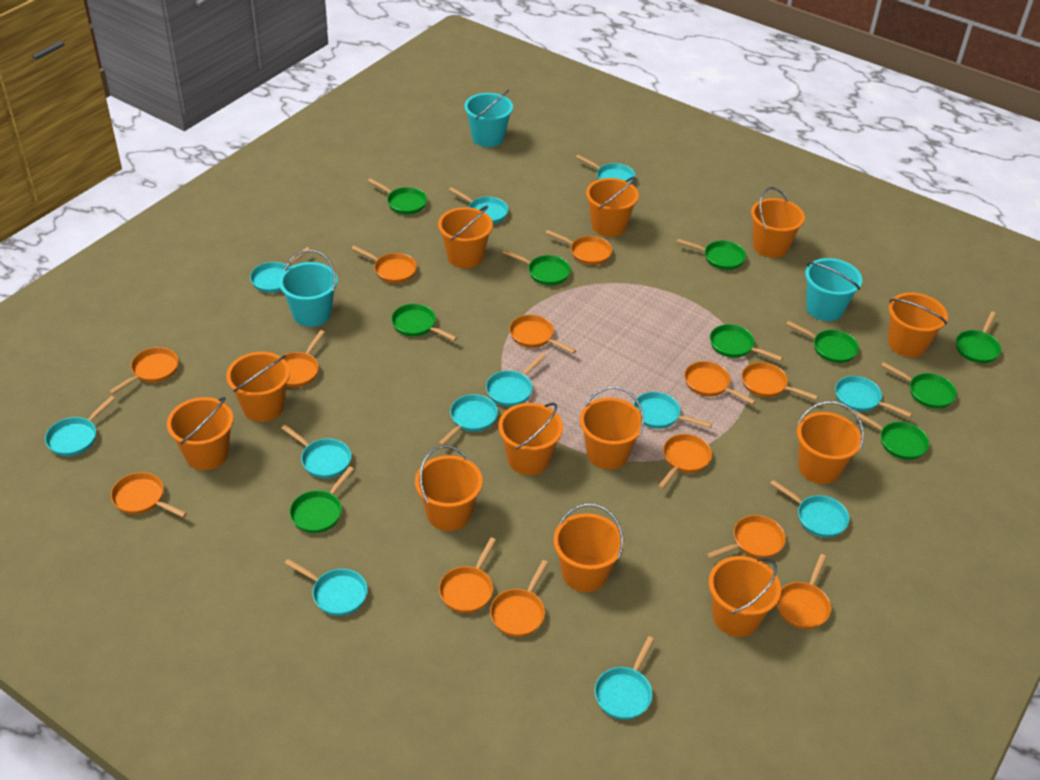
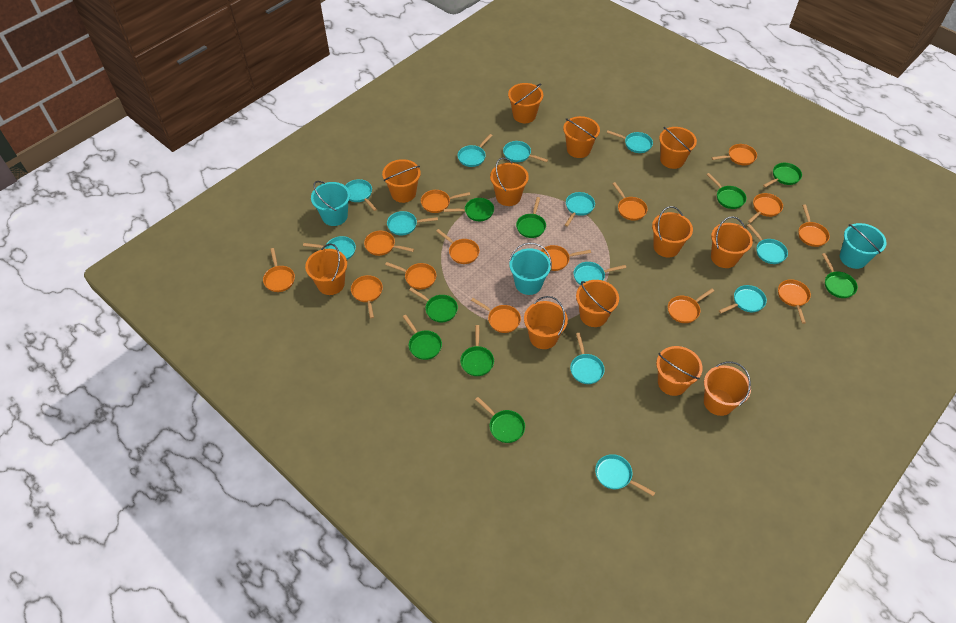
green pan: [290,466,354,533] [368,178,427,214] [391,304,457,341] [503,250,571,285] [677,239,746,270] [710,324,783,361] [786,321,859,363] [851,410,929,460] [881,362,957,409] [956,311,1001,363] = 10 -> [403,315,442,360] [409,287,458,322] [444,198,494,221] [460,325,494,376] [475,397,525,443] [516,197,546,238] [707,173,747,209] [763,163,802,188] [822,253,858,298] = 9
orange pan: [109,347,179,395] [111,472,187,518] [281,330,325,387] [352,246,417,283] [439,538,496,613] [490,560,548,637] [509,315,576,354] [546,230,612,265] [658,434,712,489] [684,361,756,404] [707,515,786,559] [742,362,818,400] [777,554,831,629] = 13 -> [263,248,295,292] [351,275,383,319] [364,231,414,256] [385,262,436,290] [421,190,470,213] [436,229,480,264] [471,298,521,333] [541,245,591,271] [613,182,648,221] [668,288,714,323] [711,144,757,165] [748,193,783,223] [778,279,811,324] [798,204,830,247] = 14

